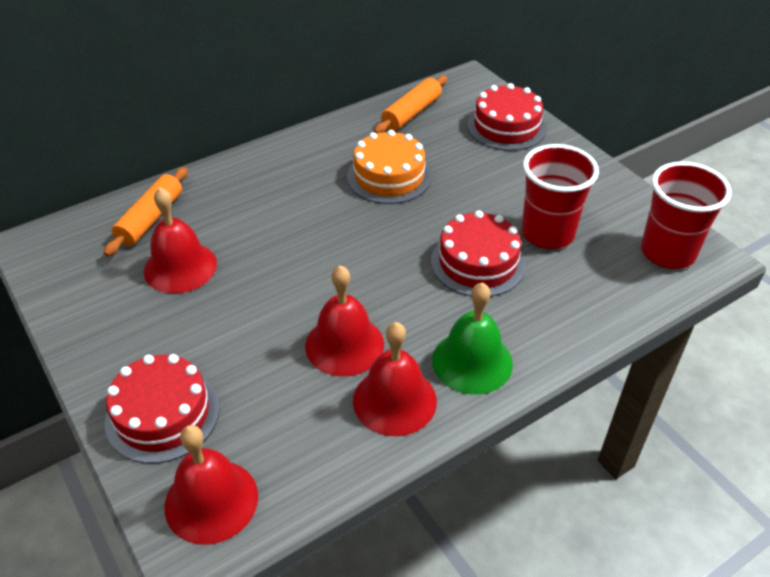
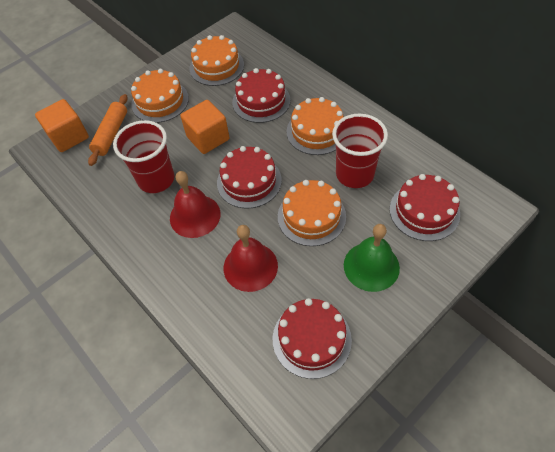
orange cake: [347,130,431,204] = 1 -> [131,69,189,123] [190,35,244,86] [278,180,346,246] [286,97,344,155] = 4
orange cube: none = 0 -> [35,99,89,152] [180,100,229,154] = 2
orange rolling pin: [104,167,188,256] [374,76,447,134] = 2 -> [88,94,128,166] = 1
red bell: [144,188,217,294] [164,425,258,545] [305,265,384,377] [353,322,437,436] = 4 -> [170,171,220,238] [224,225,278,292] = 2
red cake: [105,354,220,464] [431,211,526,297] [467,83,547,151] = 3 -> [217,146,282,209] [232,68,290,123] [273,298,352,379] [390,174,460,241] = 4

